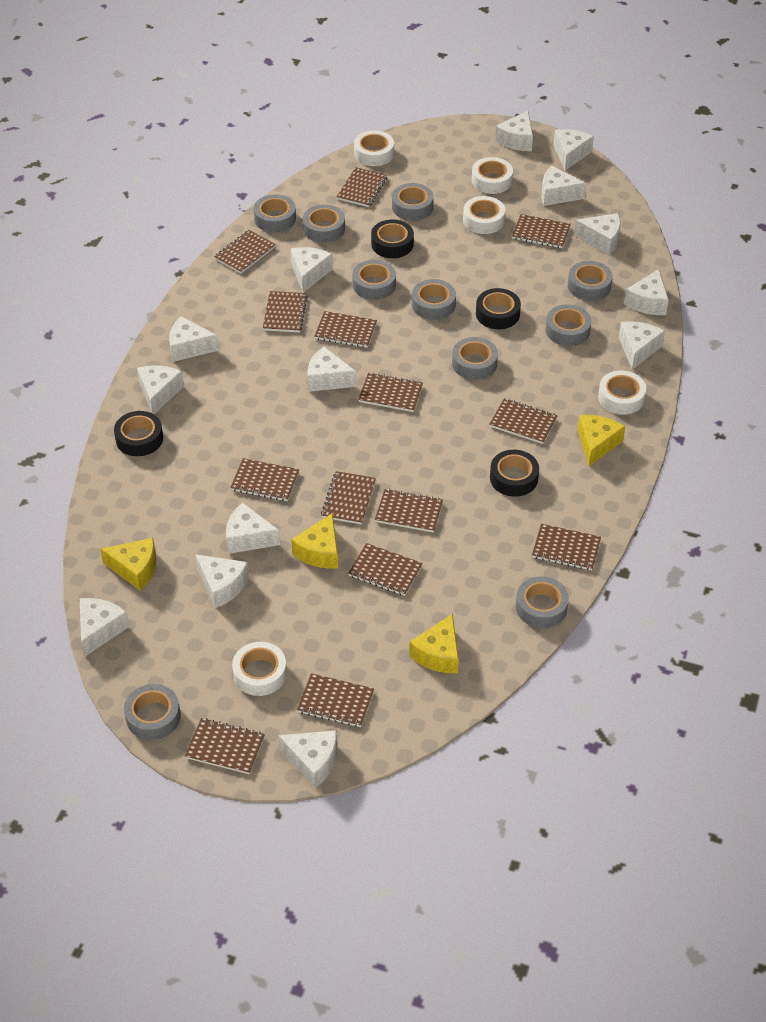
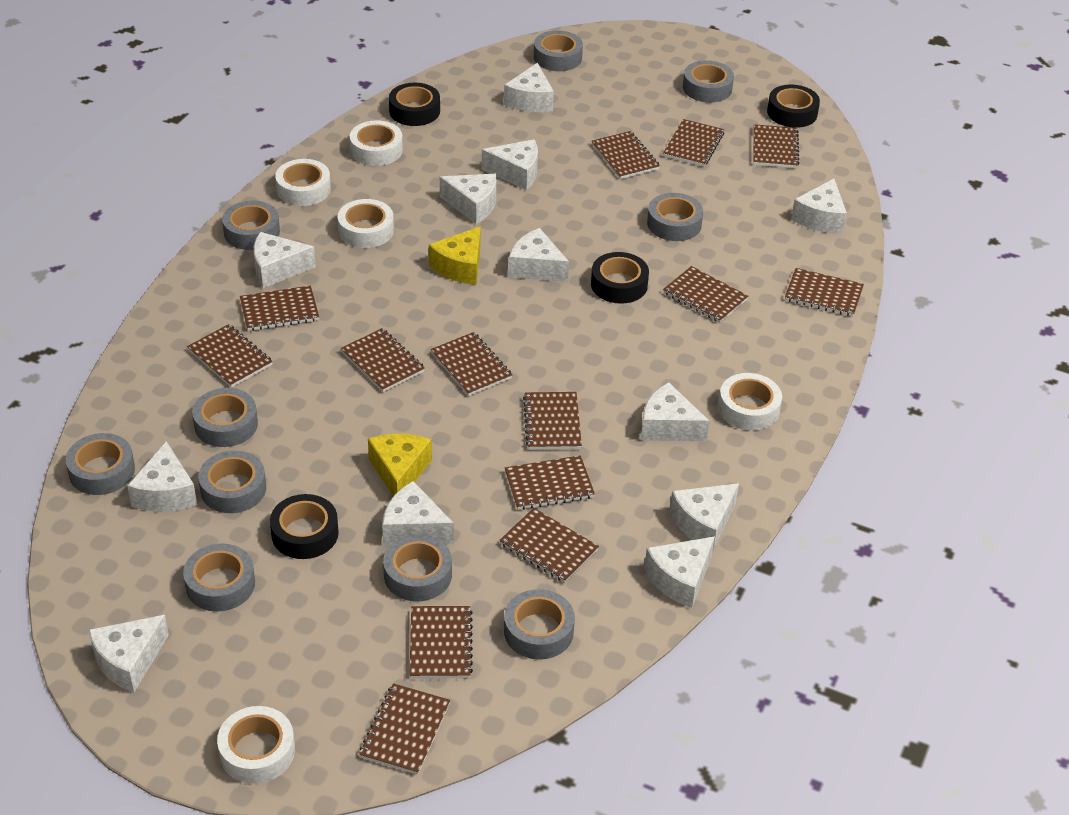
white cheese: [80,598,129,657] [137,365,184,414] [169,316,219,362] [195,554,249,608] [226,502,280,554] [278,730,337,788] [291,247,333,293] [308,347,357,392] [495,111,533,151] [541,166,587,206] [553,129,594,170] [574,213,621,255] [619,321,665,370] [624,269,669,315] = 14 -> [88,615,169,692] [127,441,197,512] [254,232,316,288] [382,481,454,545] [440,174,497,224] [482,139,538,190] [504,63,554,112] [508,228,569,282] [641,382,709,441] [644,536,715,608] [670,483,739,550] [791,179,847,233] = 12
yellow cheese: [100,538,157,591] [291,513,338,569] [409,614,459,673] [578,415,625,466] = 4 -> [368,434,432,496] [429,226,481,284] = 2

